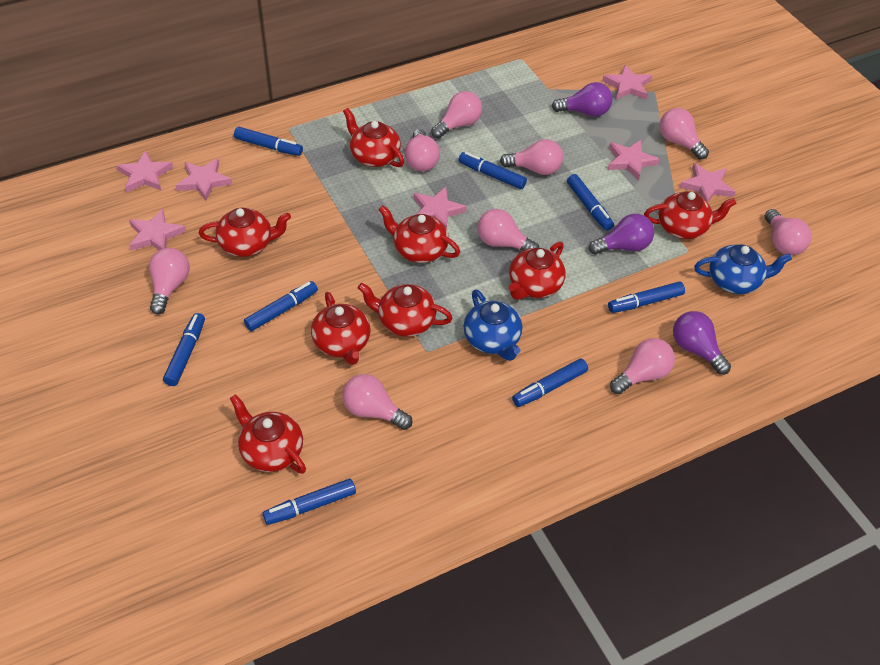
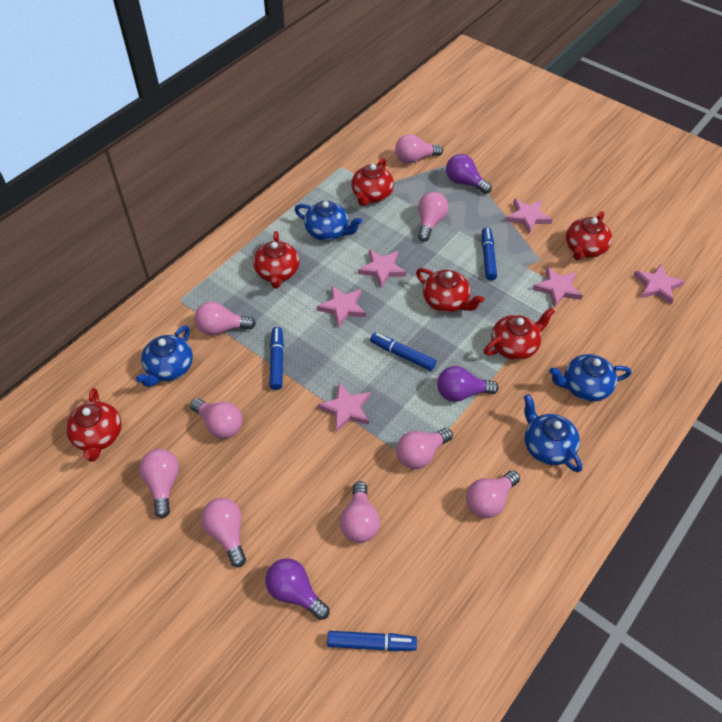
blue marker: [163,313,205,386] [234,127,303,156] [244,281,318,331] [263,479,356,525] [458,152,527,189] [512,358,588,407] [567,174,614,231] [608,281,685,313] = 8 -> [270,327,284,390] [327,631,417,651] [370,333,436,371] [482,227,497,281] = 4
blue teapot: [464,289,522,361] [694,244,792,294] = 2 -> [136,325,193,387] [295,201,362,241] [524,394,582,472] [549,354,631,401] = 4
pink star: [117,151,173,192] [129,209,186,251] [176,158,232,201] [414,187,467,229] [602,64,652,100] [608,140,660,180] [679,163,735,203] = 7 -> [317,286,366,328] [318,383,370,432] [358,249,406,288] [505,199,553,234] [532,267,583,308] [633,264,685,305] = 6
red teapot: [199,208,291,257] [230,394,306,474] [311,292,370,365] [343,108,404,167] [358,283,452,337] [378,205,460,263] [509,242,566,300] [644,191,736,239] = 8 -> [66,388,122,462] [253,231,299,289] [351,158,394,206] [416,268,484,313] [484,308,555,360] [566,211,612,260] = 6

